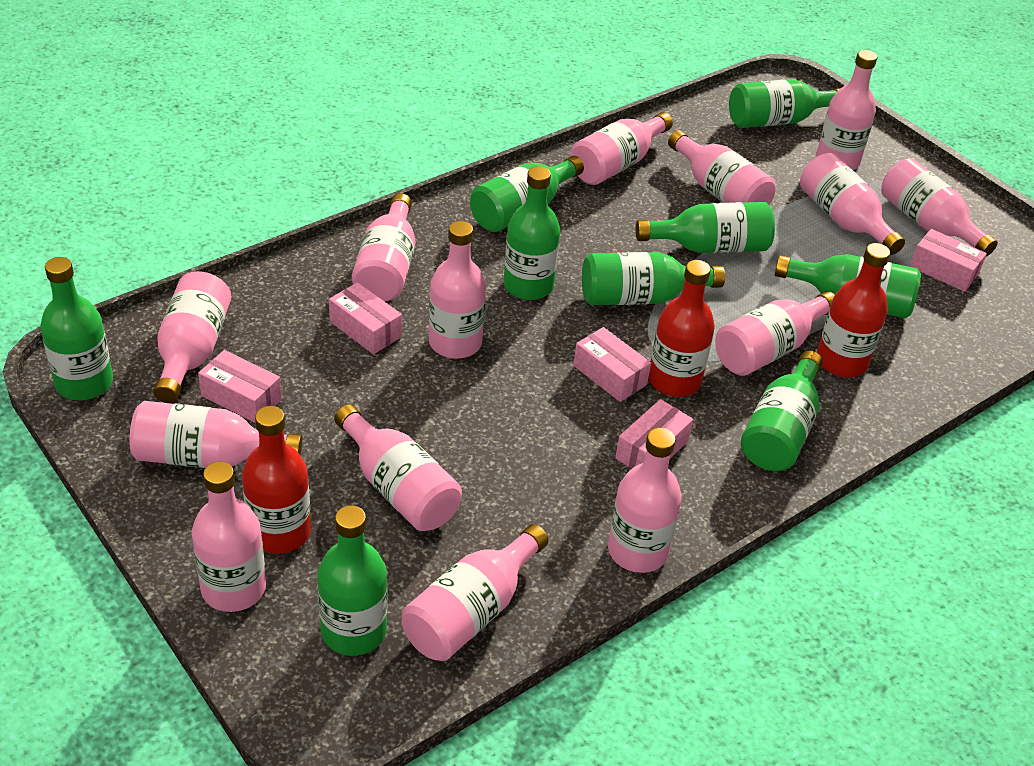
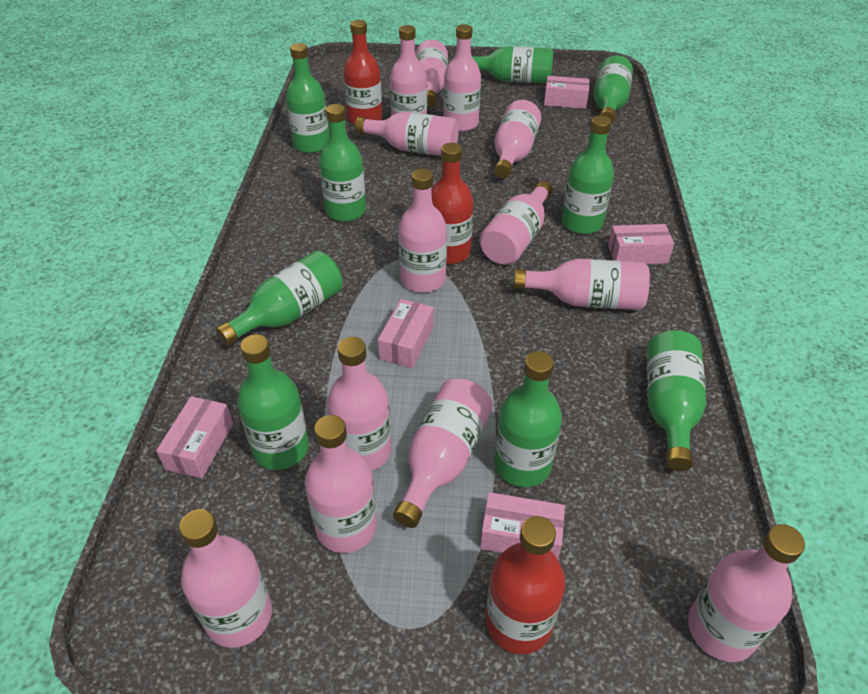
pink bottle: [129,401,302,468] [153,271,231,403] [192,462,266,612] [334,404,462,531] [352,193,415,302] [402,524,549,661] [429,221,486,359] [570,112,673,185] [608,428,682,573] [668,130,776,205] [715,291,835,376] [800,153,905,255] [816,50,877,170] [881,158,998,257] = 14 -> [179,509,272,648] [305,415,377,553] [327,337,391,471] [355,112,459,156] [390,25,427,116] [393,379,493,528] [399,169,447,293] [416,40,448,107] [443,24,481,132] [479,181,552,265] [494,100,541,178] [514,259,650,310] [688,524,805,662] = 13

